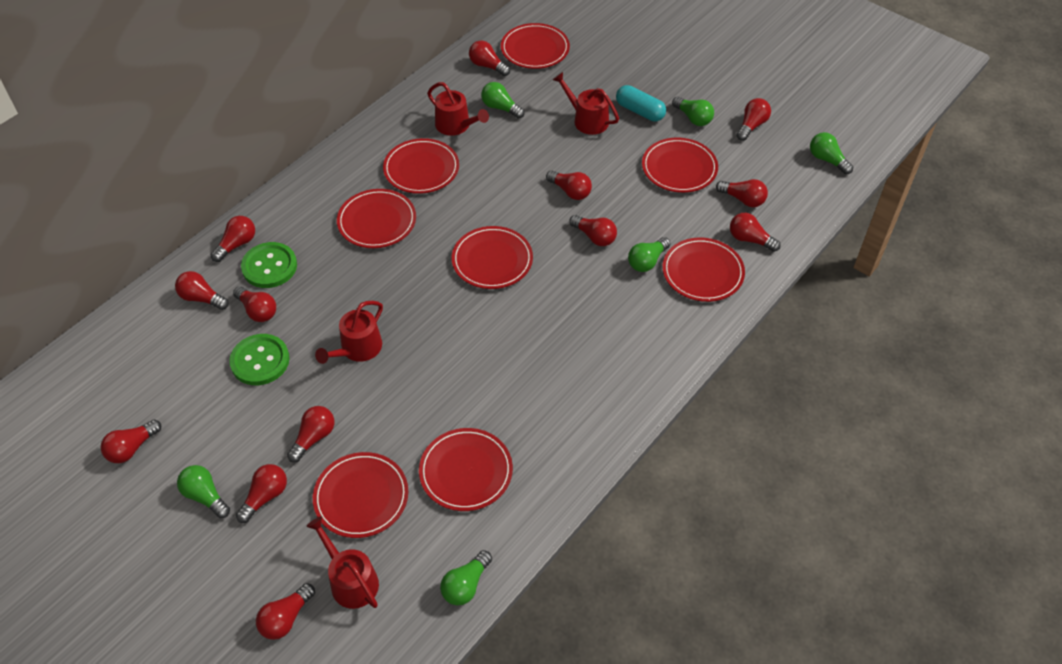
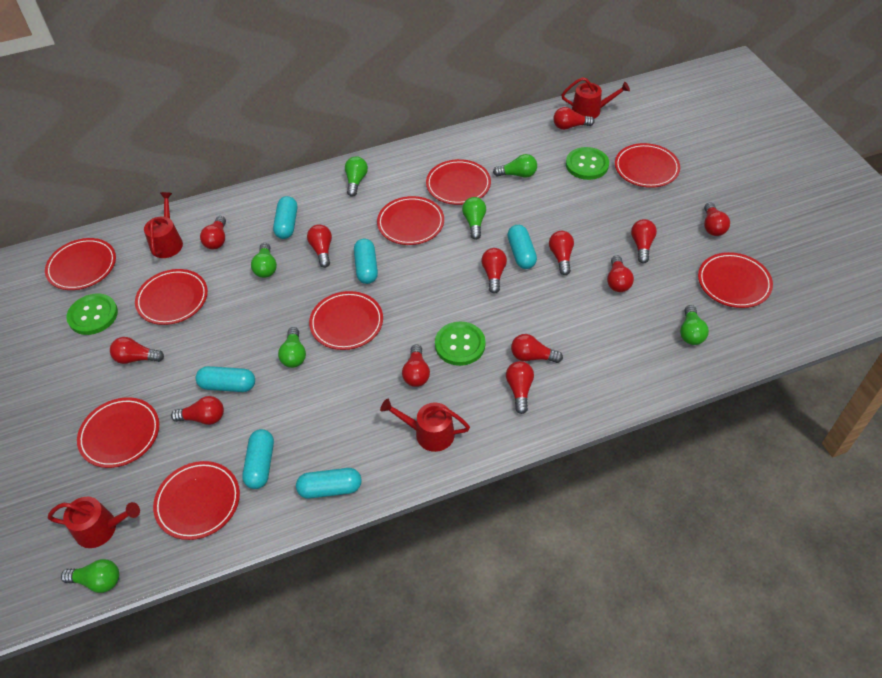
green button: [229,334,290,385] [241,242,297,288] = 2 -> [66,294,118,335] [435,321,485,366] [566,147,609,180] = 3
green light bulb: [177,465,230,518] [440,550,492,606] [481,82,525,119] [628,237,670,272] [672,97,714,126] [810,132,853,174] = 6 -> [61,559,119,593] [251,243,277,278] [278,327,306,368] [345,156,368,197] [462,197,486,240] [493,154,537,178] [680,305,709,345] = 7
red plate: [313,452,408,538] [337,189,416,248] [383,138,459,194] [419,428,513,511] [452,226,533,289] [501,23,570,69] [642,138,718,193] [662,238,745,302] = 8 -> [45,238,116,290] [77,397,159,468] [135,269,208,325] [153,461,240,540] [309,291,383,350] [377,196,444,245] [426,159,491,205] [615,143,680,188] [698,252,773,308] = 9
turquoise capsule: [616,85,666,122] = 1 -> [196,366,255,392] [242,429,274,489] [273,196,297,239] [296,468,362,499] [354,239,378,284] [507,225,537,269] = 6

